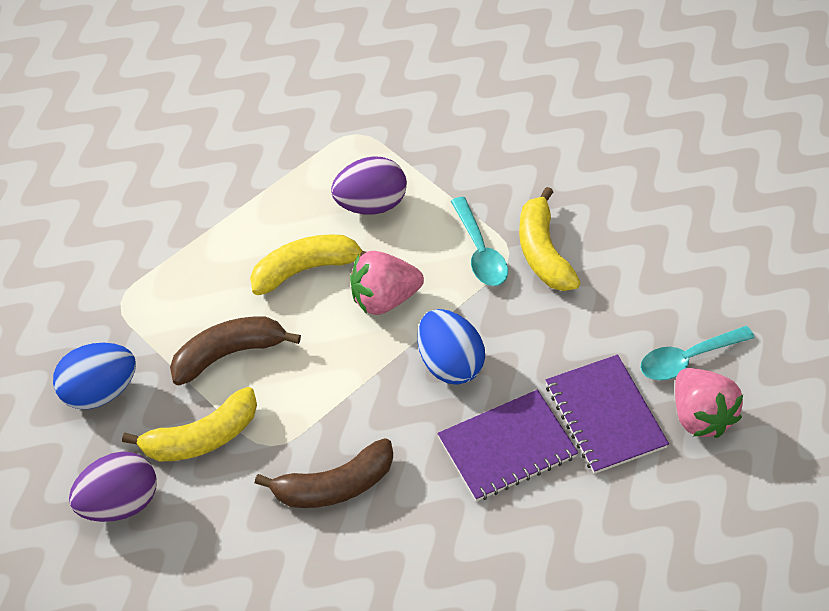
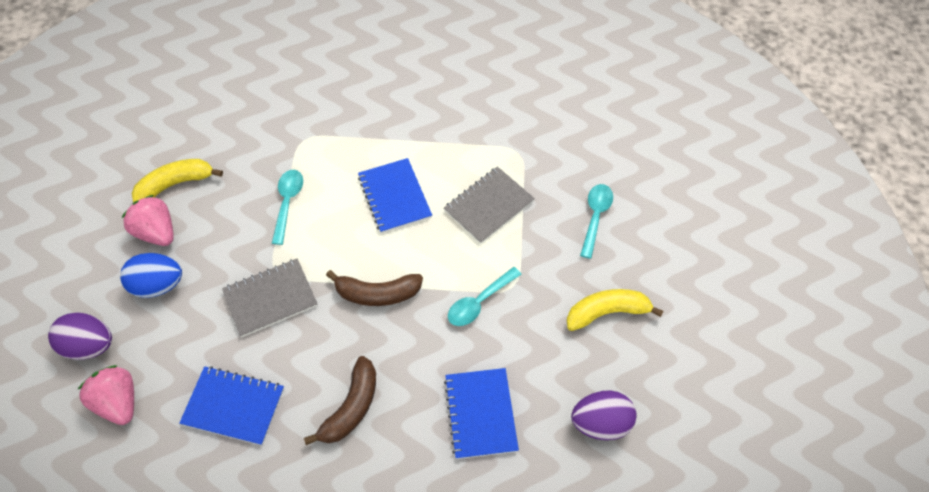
blue egg: [53,343,136,409] [418,309,485,385] = 2 -> [120,253,182,298] = 1
blue notebook: none = 0 -> [179,366,284,445] [358,158,432,233] [444,368,519,459] = 3
grey notebook: none = 0 -> [222,259,317,337] [444,166,535,244] = 2
purple notebook: [437,390,578,502] [546,355,669,474] = 2 -> none = 0
turquoise spoon: [451,197,508,286] [640,326,755,381] = 2 -> [272,170,303,245] [448,267,522,326] [580,184,613,259] = 3
yellow banana: [122,387,257,461] [250,234,366,295] [519,187,581,291] = 3 -> [132,159,223,203] [566,289,663,331] = 2

